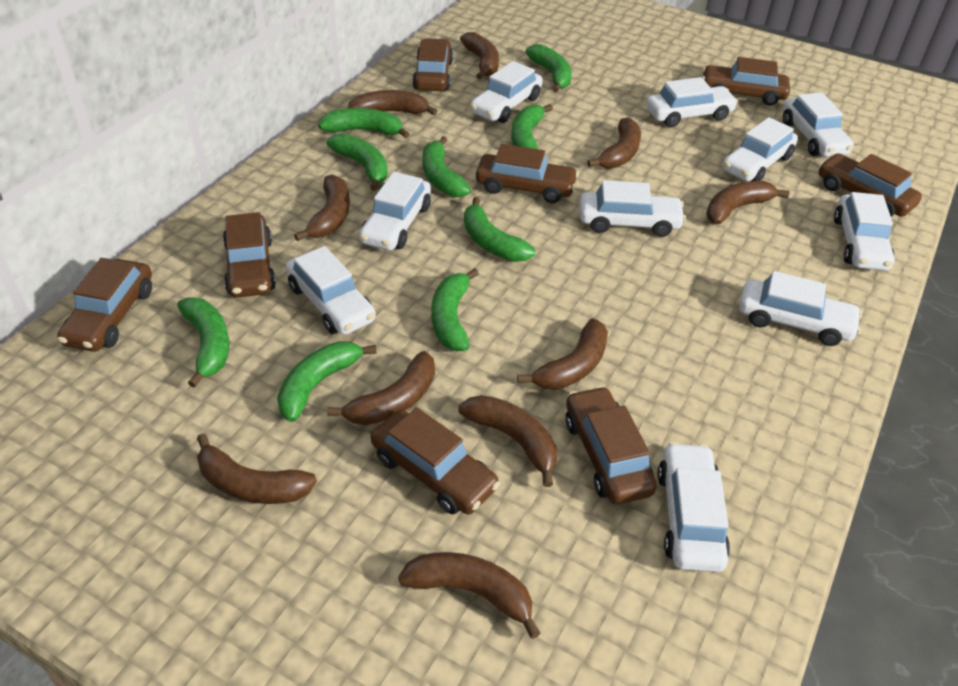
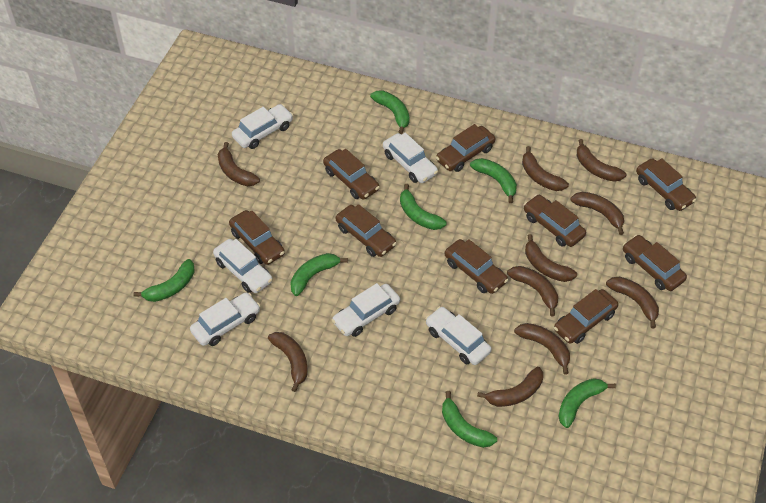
brown car: [57,258,152,352] [223,212,276,298] [371,407,500,514] [413,38,453,91] [476,144,579,203] [566,386,657,504] [702,57,790,106] [819,153,922,217] = 8 -> [229,210,285,265] [323,149,380,200] [336,204,397,257] [436,124,495,172] [445,239,508,294] [524,194,586,247] [554,289,618,344] [623,235,687,291] [636,158,696,211] = 9
green banana: [177,297,229,388] [277,341,377,422] [318,108,410,138] [326,133,388,191] [422,136,471,197] [431,268,479,351] [464,197,536,262] [511,104,553,149] [525,44,572,93] = 9 -> [133,259,194,302] [290,253,348,296] [370,90,410,134] [400,184,447,230] [442,391,497,448] [470,158,517,203] [558,378,616,428] = 7
white car: [286,246,376,335] [359,172,431,250] [470,61,543,123] [579,180,686,237] [646,77,738,127] [657,442,730,572] [722,117,798,181] [739,271,862,346] [783,92,854,157] [834,192,895,271] = 10 -> [190,292,260,346] [213,239,273,293] [232,104,293,149] [332,283,400,337] [383,133,438,183] [425,306,491,365] = 6

